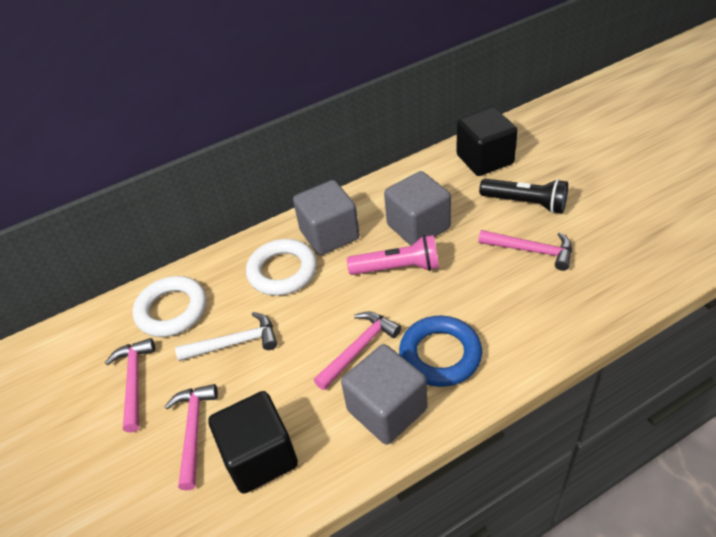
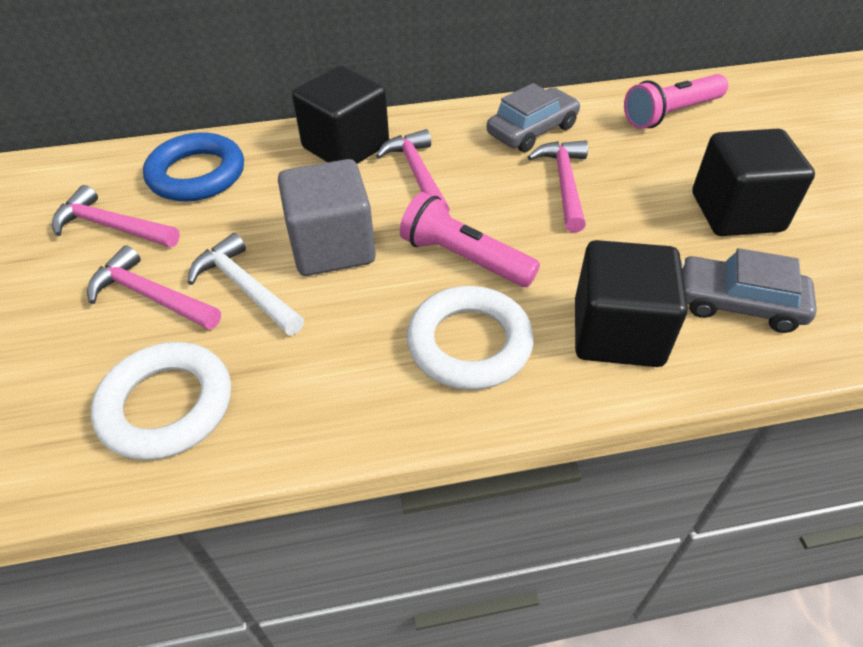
black cube: [208,391,298,494] [456,108,518,176] = 2 -> [292,66,389,164] [575,240,688,367] [692,129,815,236] = 3
black flashlight: [479,179,568,214] = 1 -> none = 0
grey car: none = 0 -> [487,83,580,152] [681,248,817,333] = 2
grey cube: [293,180,360,256] [341,344,428,445] [384,171,451,246] = 3 -> [278,159,376,276] = 1
pink flashlight: [347,235,439,275] = 1 -> [400,192,540,287] [624,74,728,129] = 2

